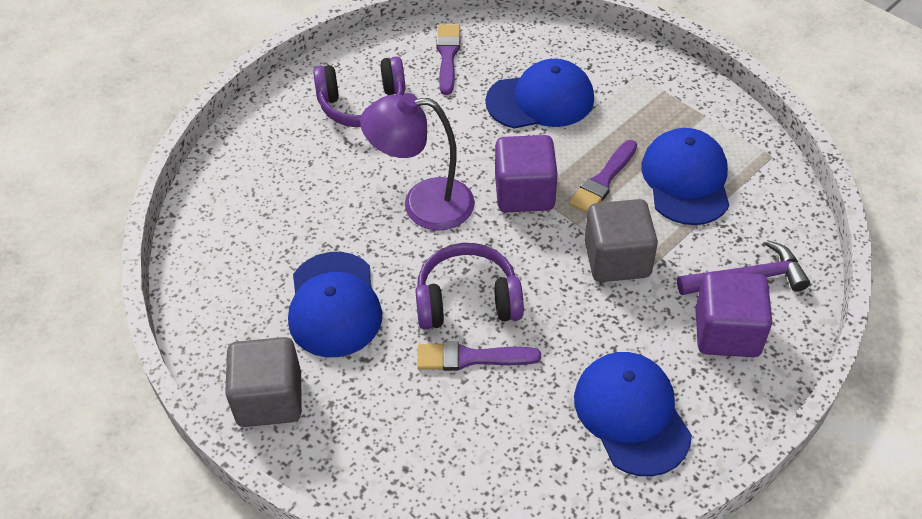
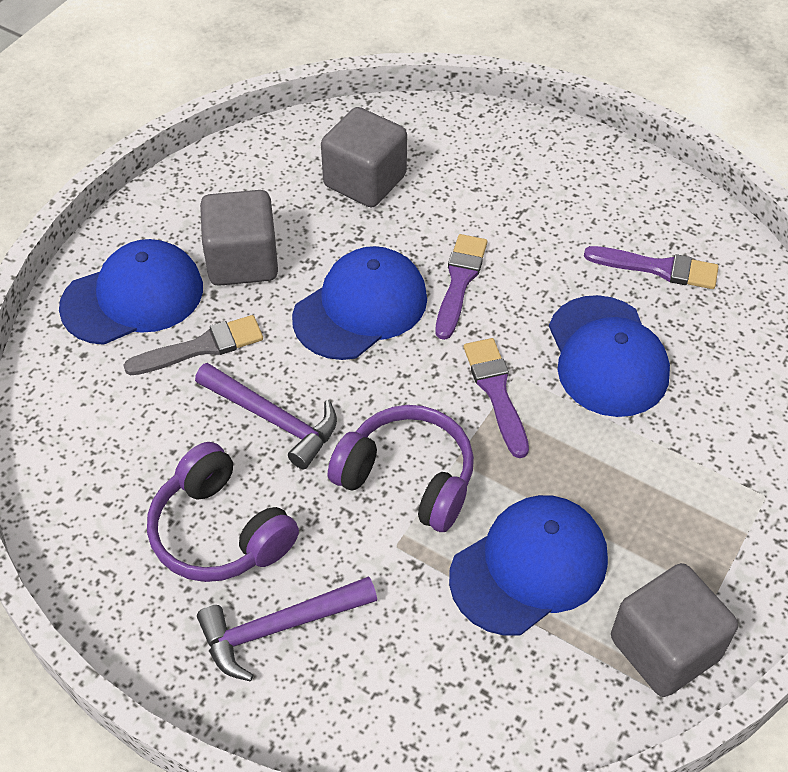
grey brush: none = 0 -> [123,315,263,375] = 1
grey cube: [225,337,302,427] [584,199,658,282] = 2 -> [200,190,278,286] [321,107,407,207] [611,563,738,697] = 3
purple cube: [495,135,558,212] [695,272,773,357] = 2 -> none = 0
purple hammer: [677,240,810,295] = 1 -> [195,363,337,469] [197,576,377,681] = 2
purple lamp: [360,93,475,231] = 1 -> none = 0

